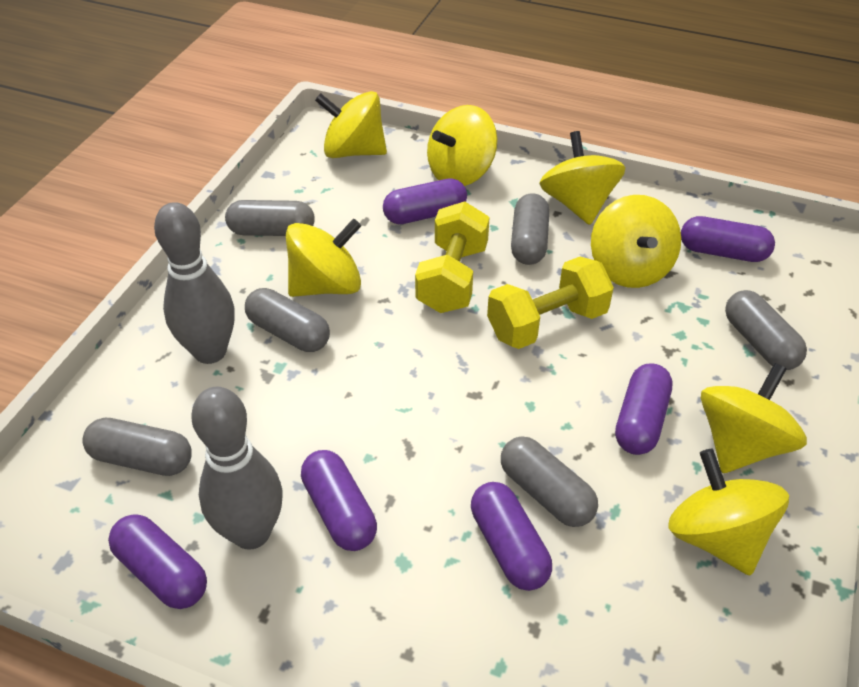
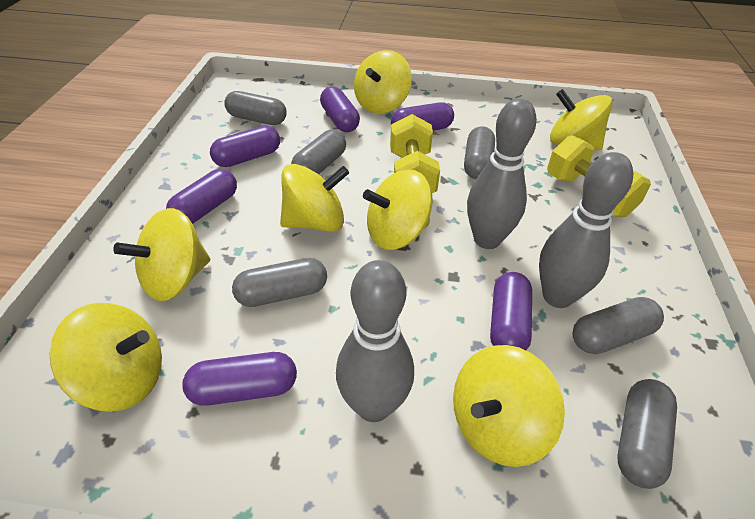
grey bowling pin: [154,202,235,364] [191,387,282,550] = 2 -> [336,260,414,422] [467,98,537,249] [539,152,633,308] = 3

